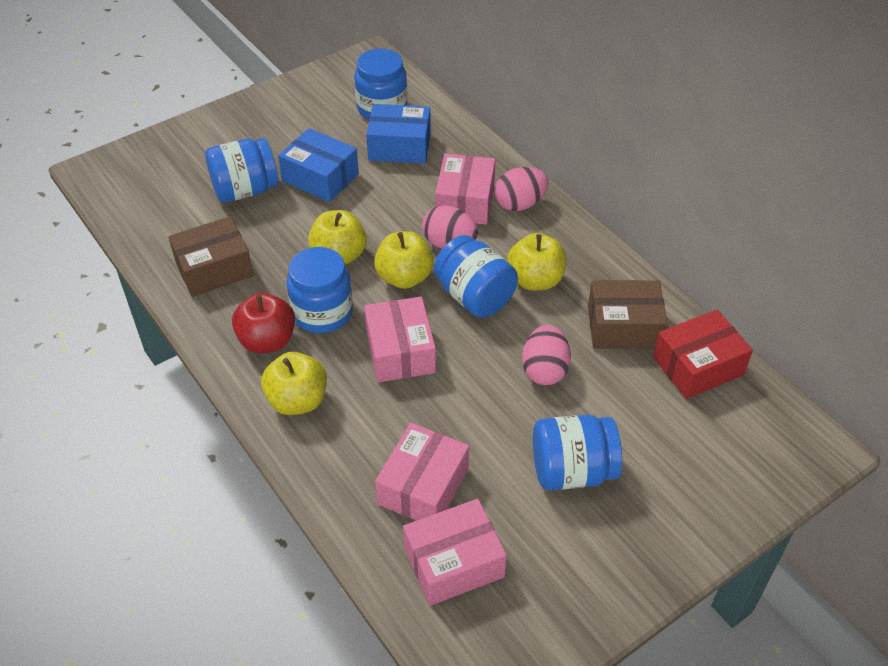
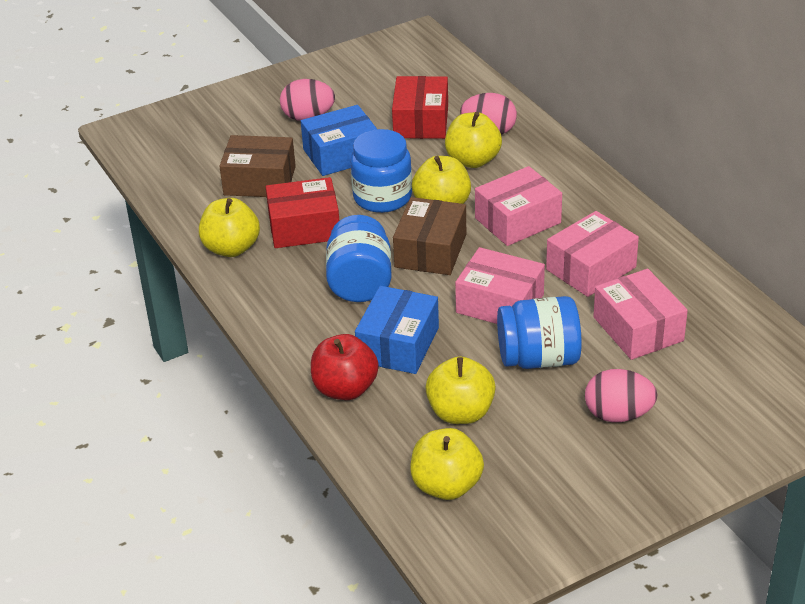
blue jar: [205,138,278,203] [287,247,353,333] [354,49,408,119] [434,235,518,317] [533,415,622,490] = 5 -> [326,215,392,302] [350,129,412,213] [497,296,582,369] = 3
red box: [653,310,753,399] = 1 -> [266,177,339,248] [392,76,448,139] = 2
yellow apple: [261,352,327,415] [308,210,367,265] [374,231,434,289] [507,233,566,291] = 4 -> [199,198,260,257] [410,428,484,500] [412,156,471,204] [425,357,496,424] [445,112,502,168] = 5

